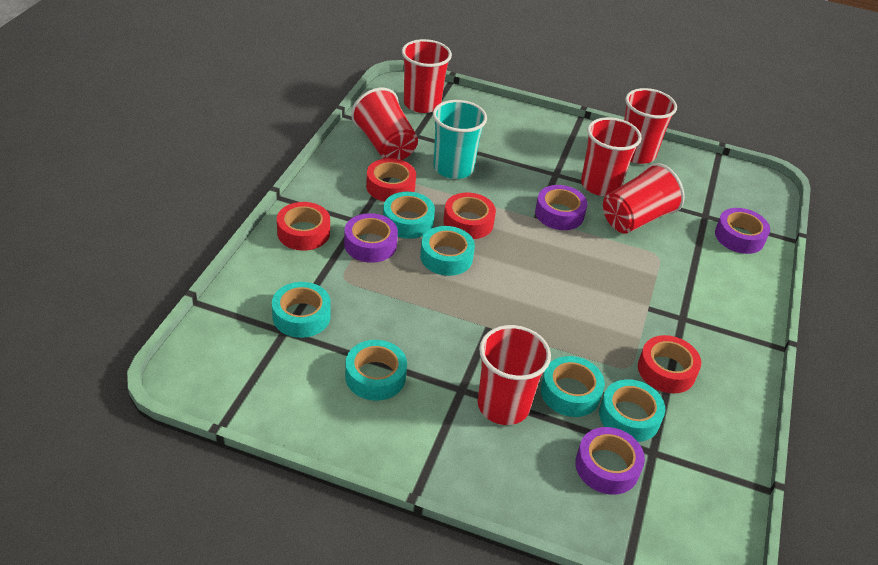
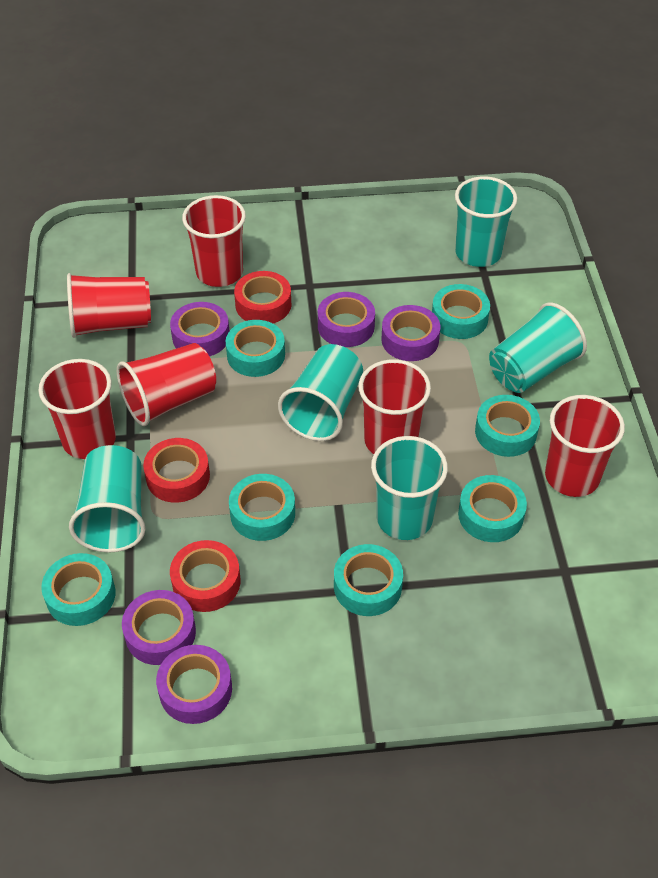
purple tape: [344,213,398,263] [535,185,587,230] [575,427,645,495] [715,208,770,254] = 4 -> [122,590,196,665] [156,645,232,724] [170,302,229,356] [318,292,375,347] [381,305,440,361] = 5
red tape: [277,202,330,251] [366,158,416,202] [443,192,496,239] [638,335,701,394] = 4 -> [143,438,210,503] [170,540,241,612] [234,271,291,323] = 3
turquoise cup: [433,100,487,179] = 1 -> [69,445,146,553] [278,344,363,441] [371,436,448,540] [455,176,517,267] [489,303,587,393] = 5
turquoise tape: [272,282,331,338] [345,340,407,401] [383,192,435,239] [420,226,475,276] [541,356,605,417] [599,379,665,442] = 6 -> [41,553,115,626] [225,320,285,377] [229,474,295,541] [334,544,403,616] [432,284,490,339] [458,475,527,542] [475,395,540,457] = 7

